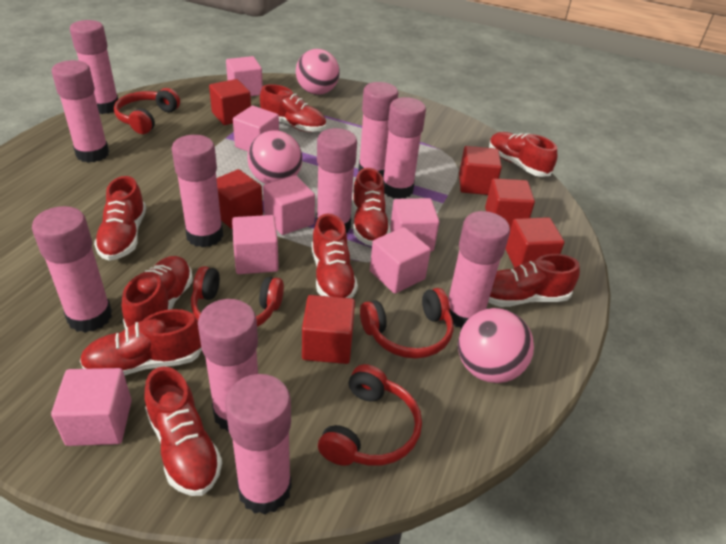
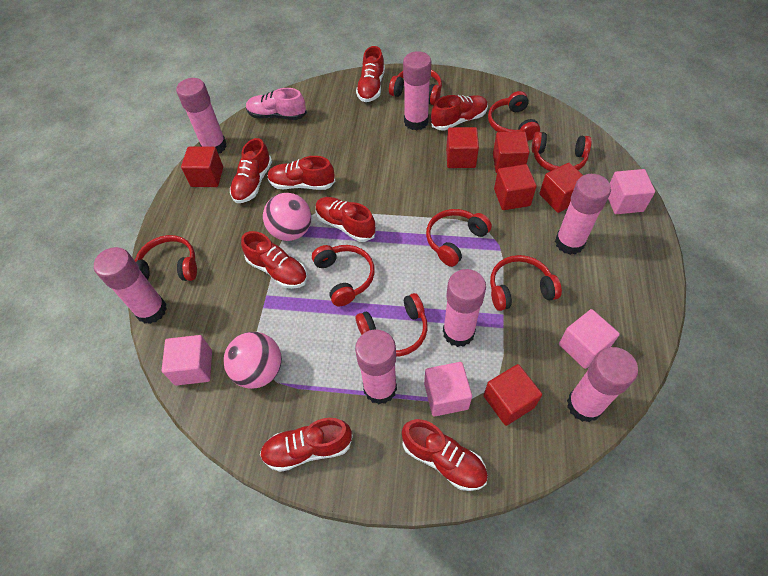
pink ball: [247,130,302,184] [296,49,340,95] [458,308,534,383] = 3 -> [224,332,282,389] [263,193,311,241] = 2
pink cube: [51,368,132,446] [226,56,263,96] [232,215,279,274] [233,106,279,151] [263,175,315,235] [370,227,431,294] [390,198,439,251] = 7 -> [162,335,212,386] [424,362,472,417] [559,309,620,369] [608,169,655,214] = 4
pink glue stick: [32,206,112,333] [52,60,109,163] [70,20,118,114] [172,135,223,248] [198,299,258,432] [225,374,291,515] [316,128,357,233] [358,82,398,177] [383,97,426,199] [448,211,510,328] = 10 -> [94,247,167,324] [176,78,227,154] [355,329,397,404] [403,51,431,131] [443,269,486,347] [555,174,611,255] [567,347,638,422] = 7
pink shoe: none = 0 -> [246,88,307,120] = 1
red headphones: [114,88,180,134] [191,266,284,327] [318,364,422,466] [360,288,454,359] = 4 -> [135,235,197,281] [312,245,375,306] [356,293,428,357] [389,70,442,105] [426,209,492,267] [488,91,540,141] [490,255,562,311] [532,131,592,171] = 8
red shoe: [80,309,202,376] [94,176,146,261] [122,256,193,329] [144,366,222,496] [260,84,326,132] [311,214,358,298] [352,168,391,246] [488,254,580,307] [489,132,557,177] = 9 -> [230,138,272,203] [241,231,307,289] [260,418,353,472] [267,156,335,190] [316,197,376,242] [356,46,385,102] [402,419,488,491] [431,95,488,131] = 8

